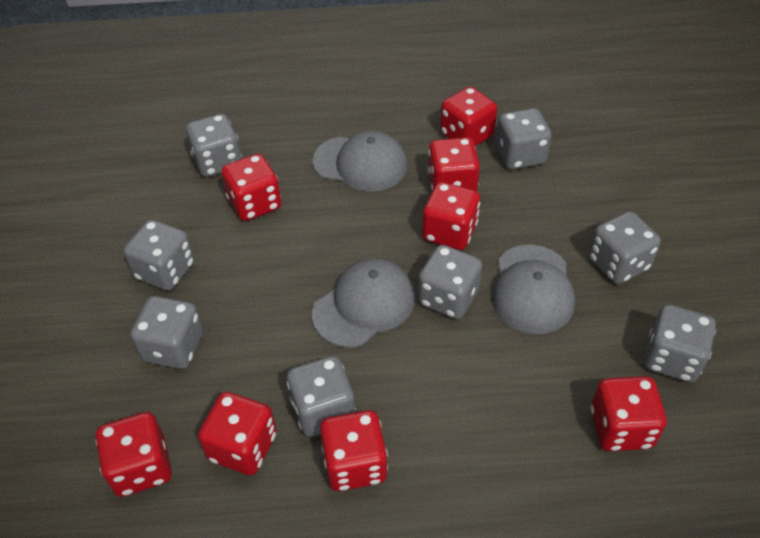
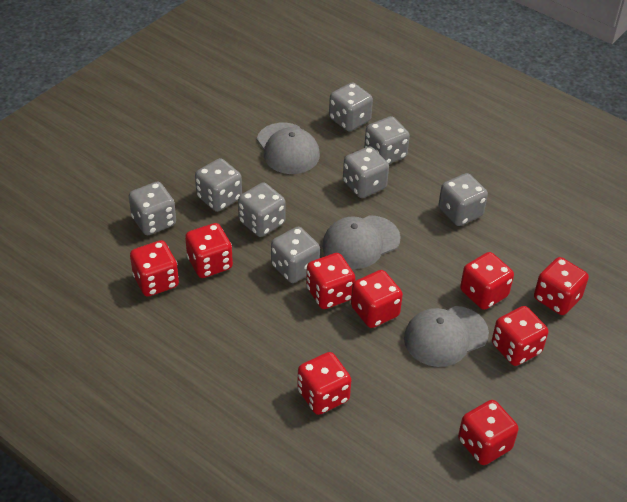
red dice: [96,412,172,497] [198,392,276,475] [221,154,281,221] [320,410,388,491] [422,182,480,250] [428,137,480,191] [440,87,497,146] [590,376,667,451] = 8 -> [130,240,179,297] [185,223,233,278] [297,352,351,415] [306,253,355,309] [351,270,403,328] [458,400,519,465] [460,252,514,310] [492,306,548,366] [534,257,589,315] = 9

